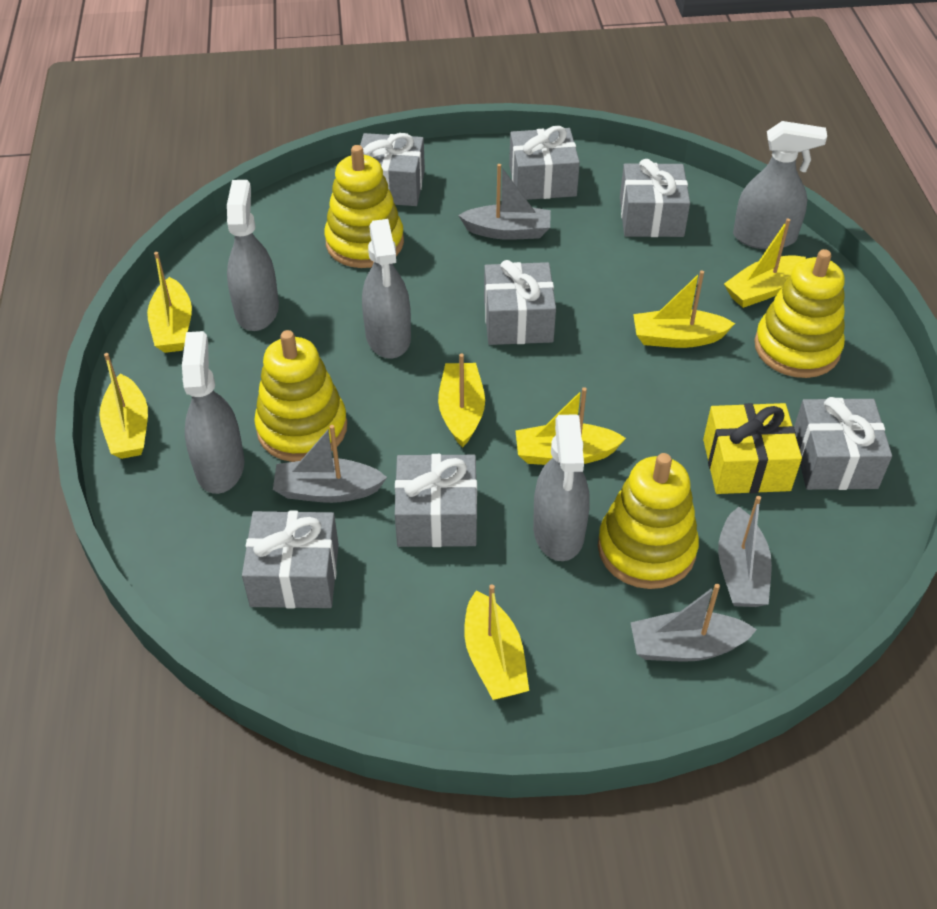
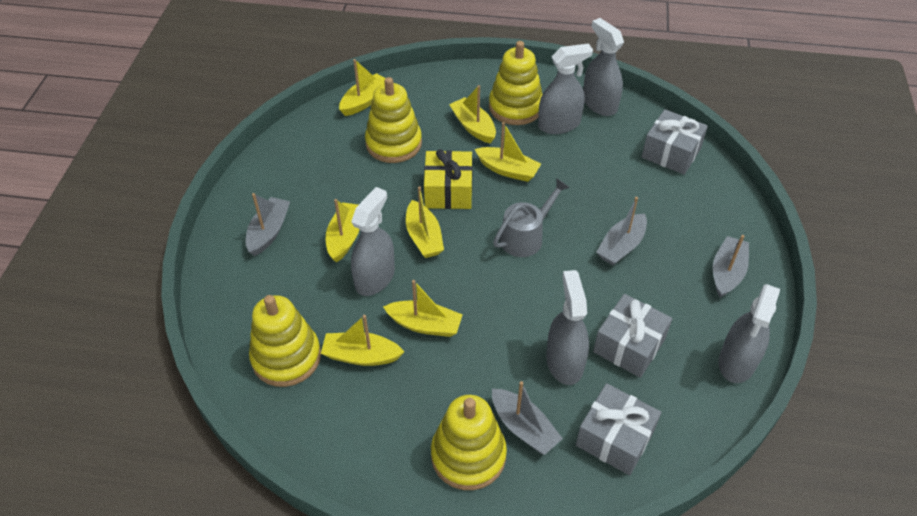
grey gift: [242,511,339,608] [360,133,425,206] [395,454,477,547] [484,260,556,345] [509,126,580,200] [620,159,690,237] [794,397,892,490] = 7 -> [576,383,661,475] [593,294,672,378] [642,109,708,175] = 3
grey watering can: none = 0 -> [493,178,570,257] = 1

